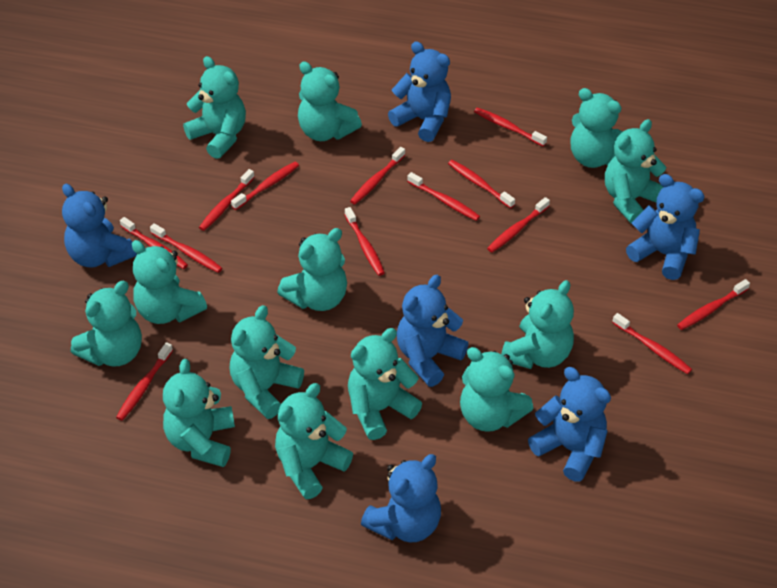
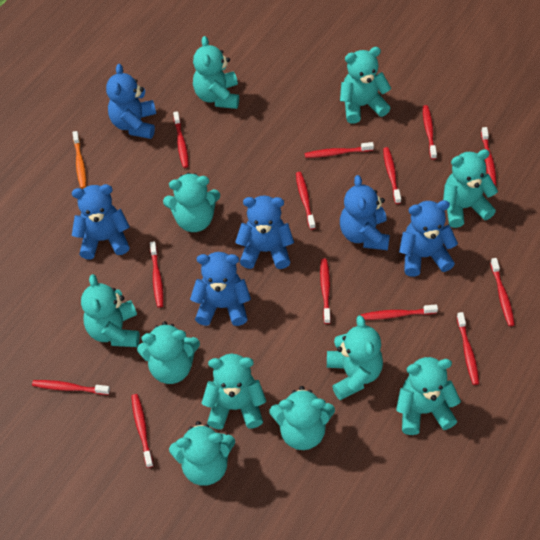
orange toothbrush: none = 0 -> [72,131,86,189] = 1
turquoise teddy bear: [71,281,142,367] [132,240,207,324] [163,359,235,467] [183,56,246,159] [230,305,304,419] [275,383,353,499] [277,228,347,311] [298,61,362,141] [348,328,422,440] [460,347,534,432] [501,280,574,369] [571,88,623,168] [605,119,666,224] = 13 -> [81,274,140,347] [137,321,200,384] [163,173,220,232] [169,421,235,486] [193,36,239,109] [201,354,266,429] [270,386,335,450] [327,315,383,400] [340,47,392,124] [396,357,461,435] [443,149,498,228] = 11

